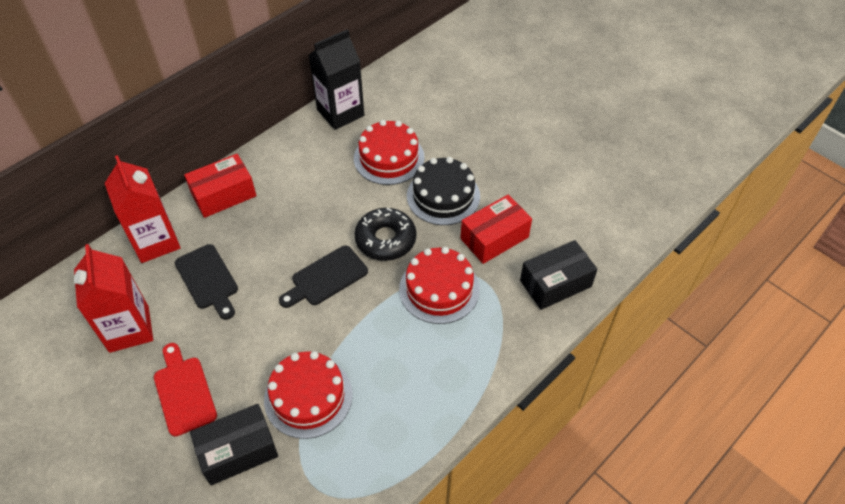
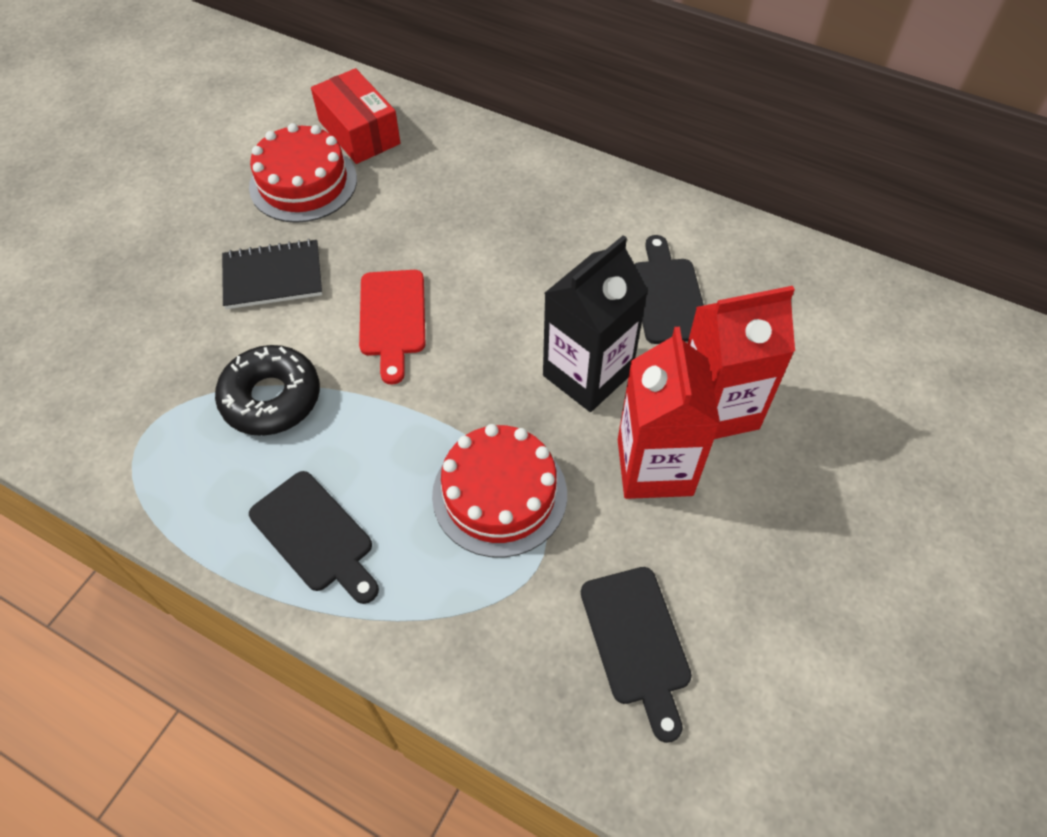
black box: [190,404,278,485] [520,240,597,310] = 2 -> none = 0
black cake: [407,157,480,225] = 1 -> none = 0
black cutting board: [175,244,238,320] [279,245,368,308] = 2 -> [249,471,379,604] [581,567,692,743] [634,235,704,344] = 3
black notebook: none = 0 -> [222,239,322,309] = 1
red box: [184,154,256,218] [460,195,532,264] = 2 -> [311,68,400,164] = 1
red cake: [264,351,353,439] [354,120,425,185] [399,247,480,324] = 3 -> [249,123,357,223] [432,424,567,558] = 2

